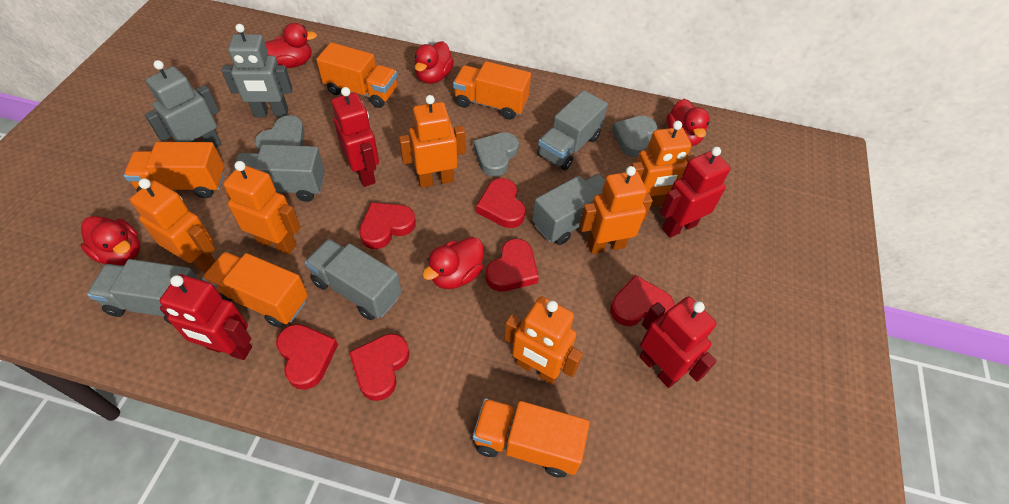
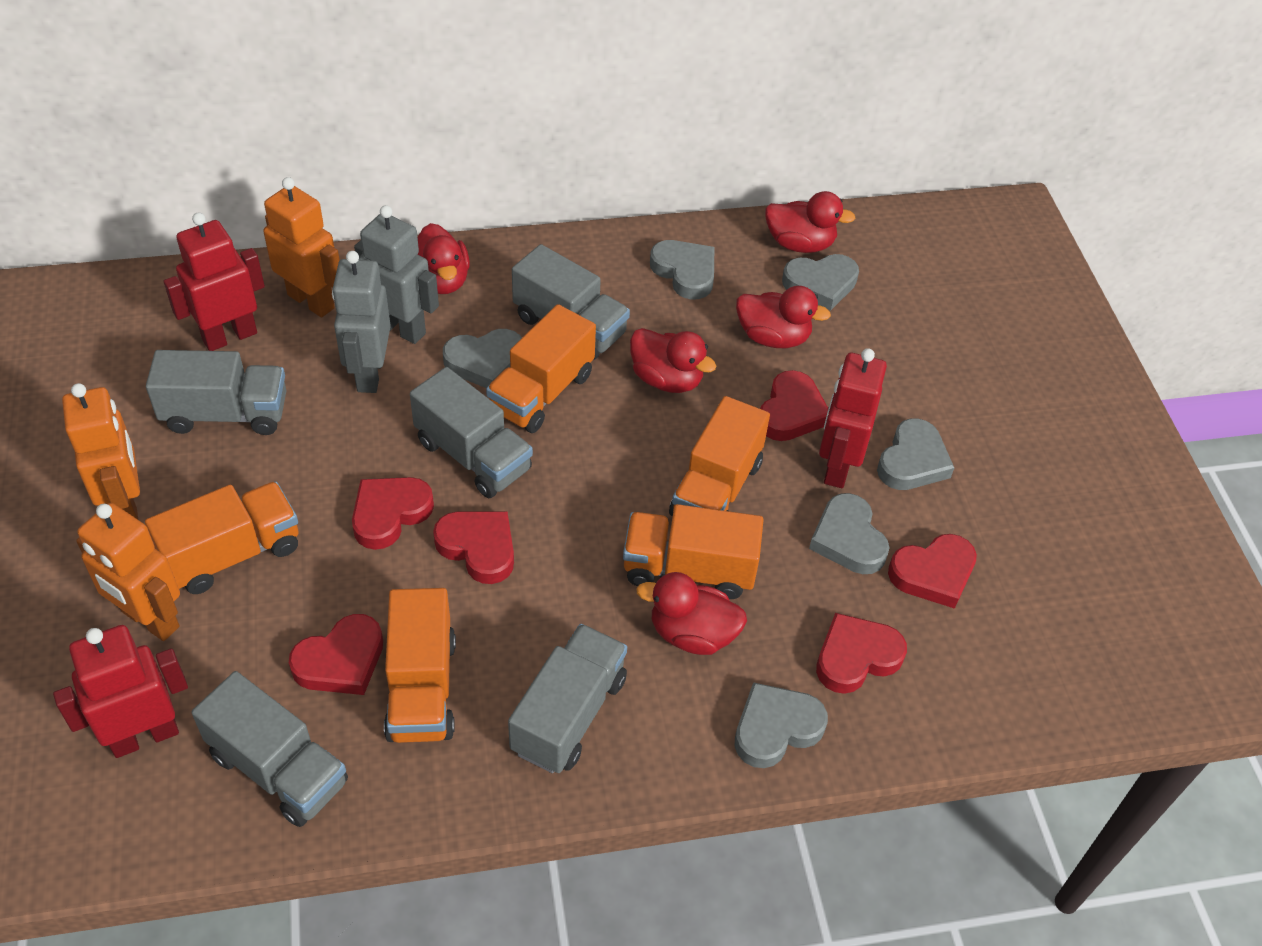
grey heart: [254,115,305,153] [473,132,519,176] [612,116,657,157] = 3 -> [443,329,522,388] [650,240,714,300] [735,682,828,768] [782,254,859,310] [809,493,889,574] [877,418,954,490] = 6
orange robot: [130,178,215,273] [223,161,301,255] [399,95,465,188] [504,296,583,384] [579,166,653,254] [631,121,695,207] = 6 -> [62,383,140,519] [76,503,180,641] [263,177,340,318] = 3
red robot: [159,274,252,360] [331,87,379,187] [640,296,717,388] [660,147,731,238] = 4 -> [53,625,188,758] [164,213,265,351] [819,348,887,488] = 3

